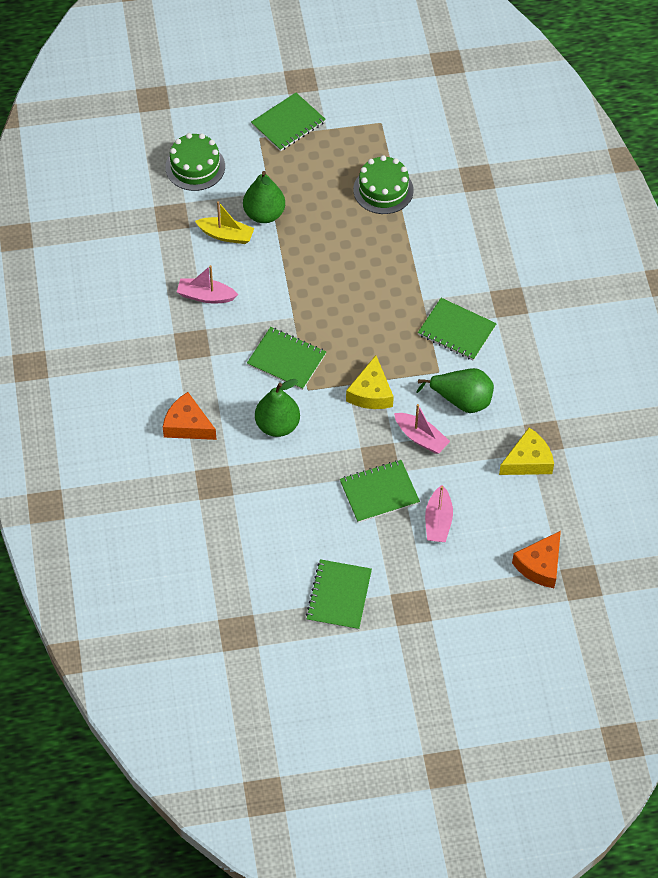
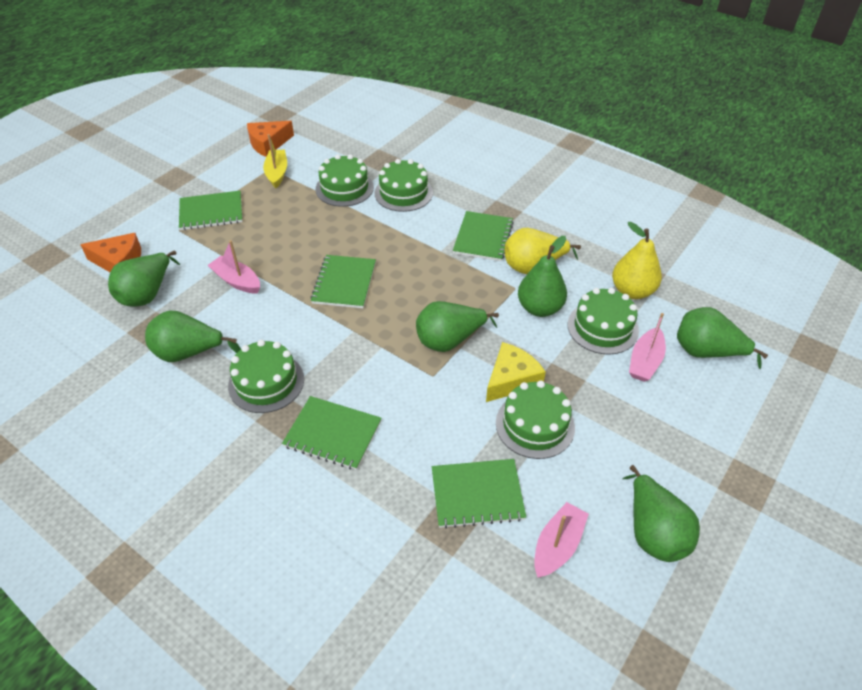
green cake: [165,133,225,191] [353,155,414,214] = 2 -> [228,340,304,413] [315,154,374,207] [374,159,433,212] [496,380,575,459] [568,288,639,355] = 5
green pear: [243,171,285,223] [255,379,300,437] [416,368,494,413] = 3 -> [108,251,180,306] [145,310,241,362] [416,301,499,352] [518,236,567,317] [623,465,700,562] [677,307,768,369] = 6
yellow cheese: [346,355,394,409] [499,428,554,475] = 2 -> [486,342,546,402] = 1
yellow pear: none = 0 -> [505,228,581,274] [612,222,662,299] = 2

